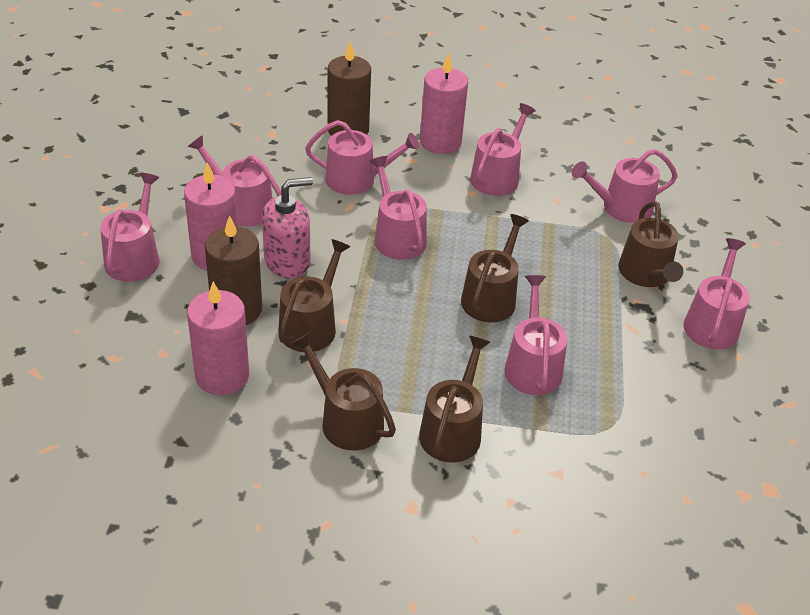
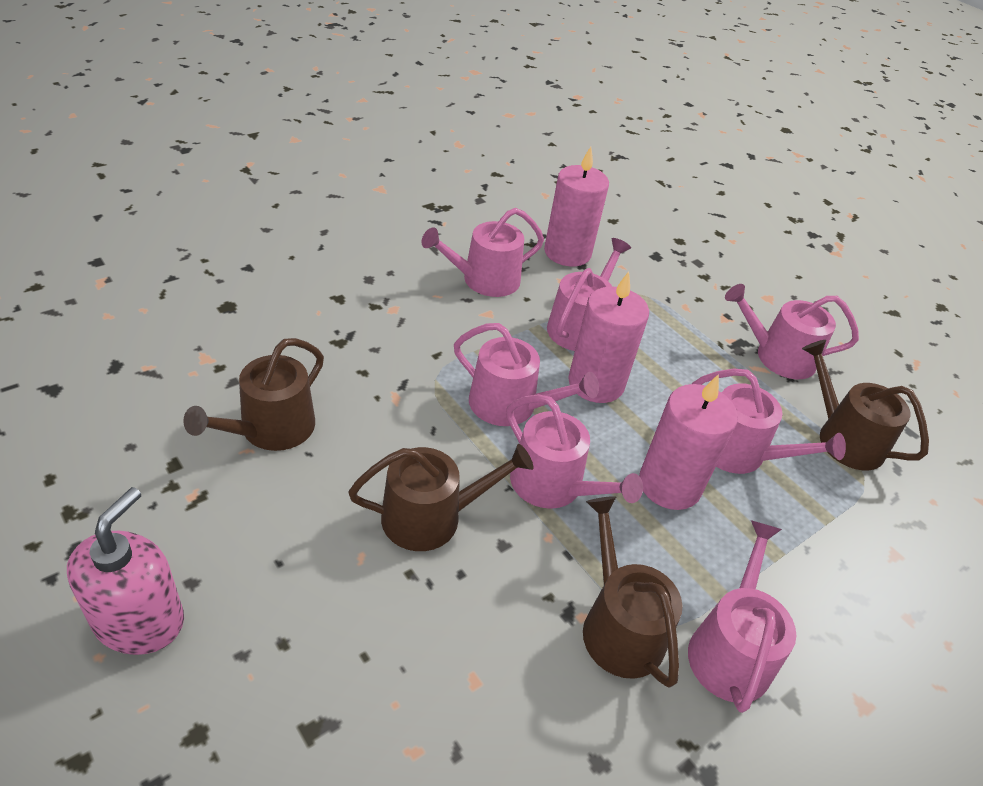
brown candle: [205,215,262,325] [327,42,371,136] = 2 -> none = 0
brown watering can: [278,239,351,352] [291,332,396,450] [419,336,490,462] [461,214,529,323] [618,201,683,287] = 5 -> [183,338,324,451] [348,444,533,551] [583,496,683,688] [802,340,929,470] = 4
pink watering can: [100,173,160,282] [188,135,281,227] [305,120,420,195] [370,156,427,260] [470,103,536,196] [504,275,567,395] [572,149,678,223] [683,238,750,350] = 8 -> [422,208,544,297] [454,323,599,426] [507,394,643,509] [547,238,631,351] [688,520,796,713] [692,369,846,474] [725,284,859,379] = 7

